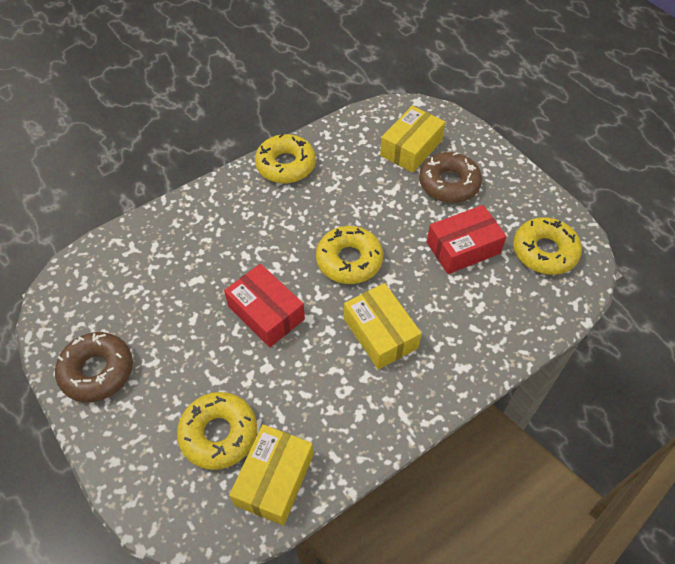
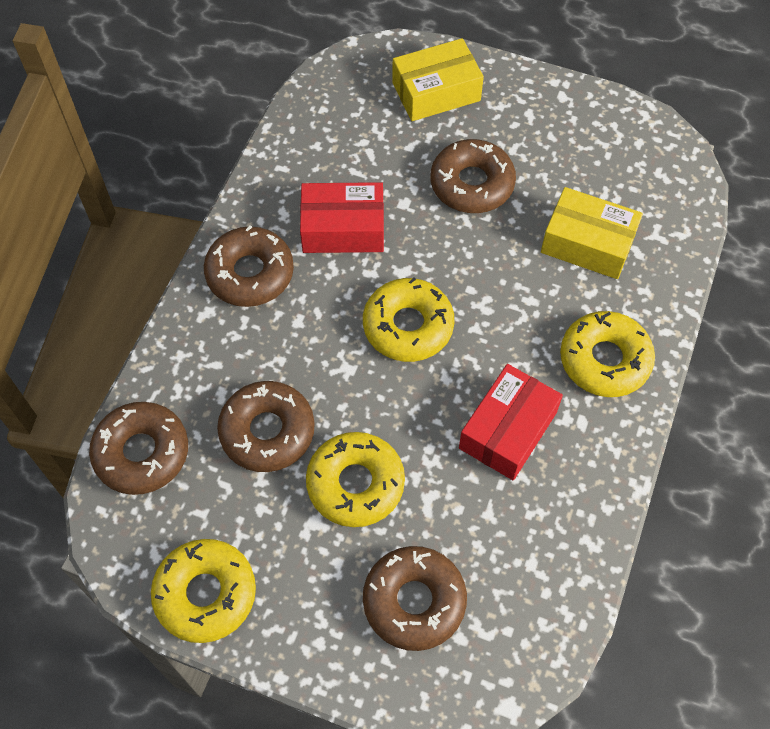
brown donut: [55,332,133,402] [419,152,482,203] = 2 -> [89,402,188,495] [204,225,294,307] [217,381,315,472] [363,546,467,651] [431,139,516,213] = 5
yellow box: [229,424,313,526] [344,283,422,370] [380,106,445,173] = 3 -> [392,38,484,121] [541,187,643,279] = 2

